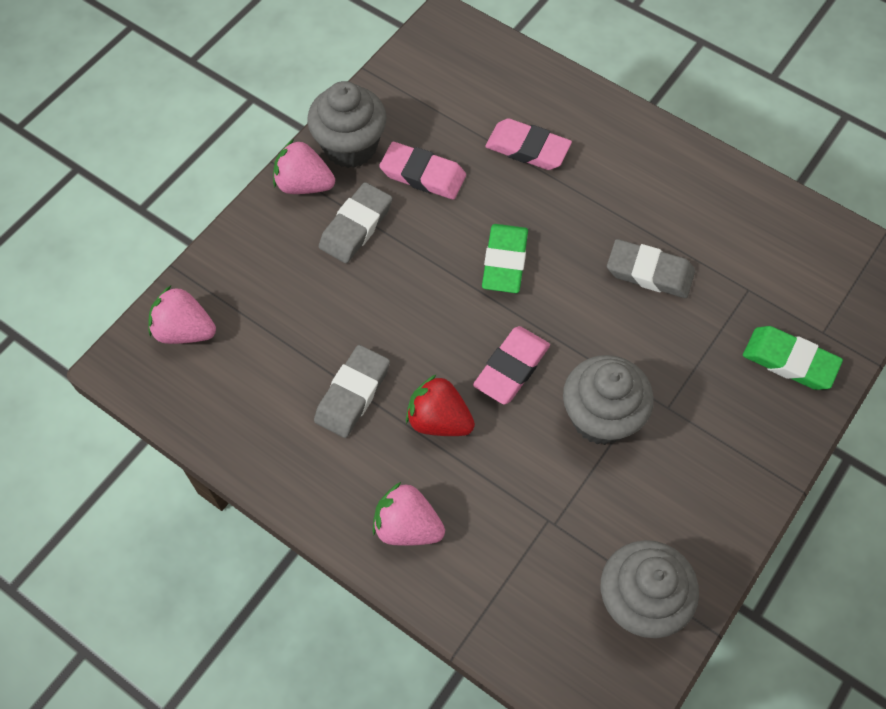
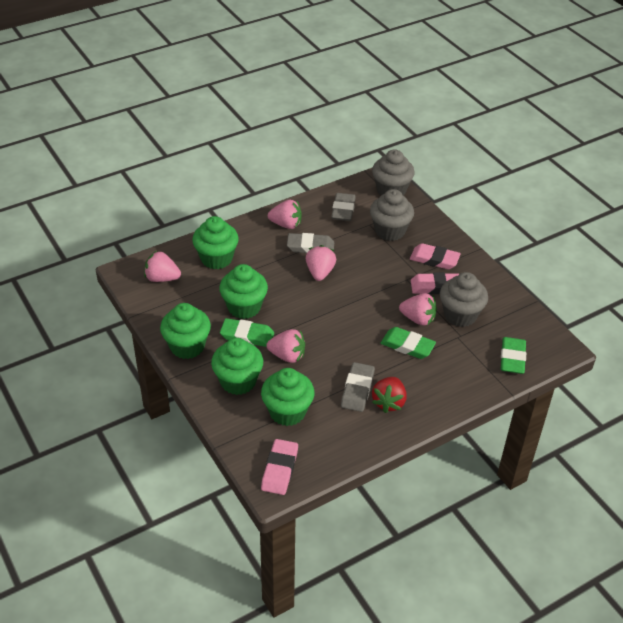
green cupcake: none = 0 -> [160,303,211,359] [192,216,239,269] [211,338,263,395] [219,264,268,319] [261,368,314,426] = 5
green eraser: [482,224,528,293] [743,326,843,390] = 2 -> [220,318,274,347] [381,327,436,359] [501,337,526,374] = 3
pink strawberry: [148,285,216,344] [273,139,335,194] [373,482,445,546] = 3 -> [144,251,181,282] [267,329,305,363] [268,200,302,229] [306,245,336,281] [399,293,437,326] = 5

